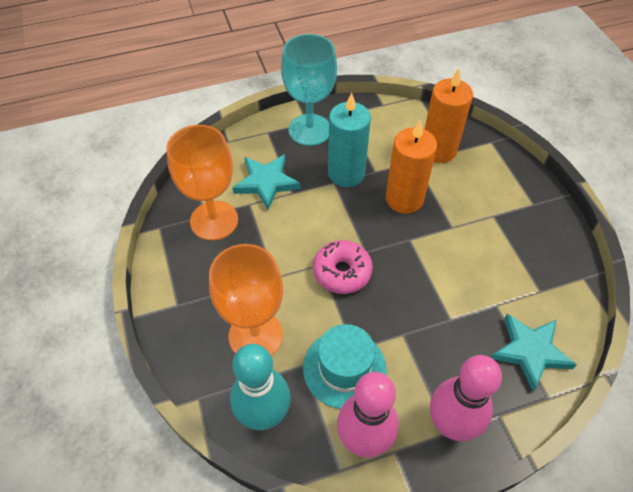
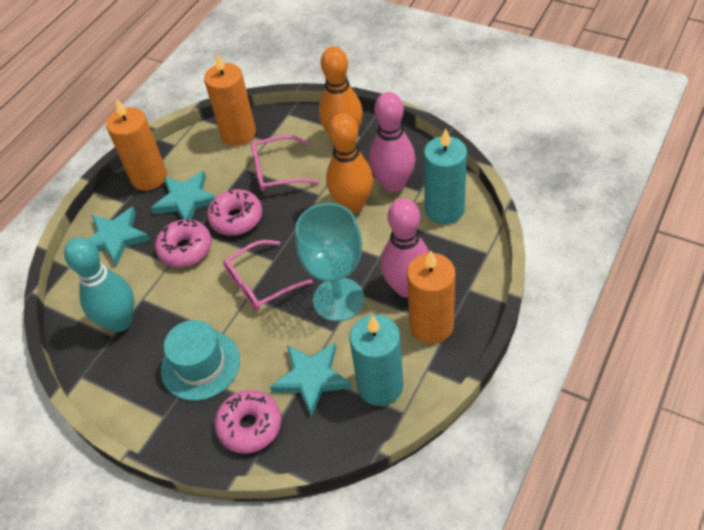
orange bowling pin: none = 0 -> [319,46,363,135] [326,113,373,213] = 2
orange candle: [386,120,437,214] [424,69,473,163] = 2 -> [106,99,167,191] [204,54,256,146] [407,251,456,344] = 3
orange goblet: [166,125,238,240] [209,244,283,356] = 2 -> none = 0
pink donut: [313,240,373,294] = 1 -> [155,219,212,267] [207,189,262,236] [215,390,281,454] = 3
pink glasses: none = 0 -> [223,240,313,311] [251,135,319,192] = 2
turquoise candle: [328,93,371,187] = 1 -> [349,315,403,406] [424,128,467,224] = 2
turquoise star: [232,154,300,210] [491,314,577,392] = 2 -> [88,207,150,267] [151,170,217,219] [270,343,352,416] = 3

